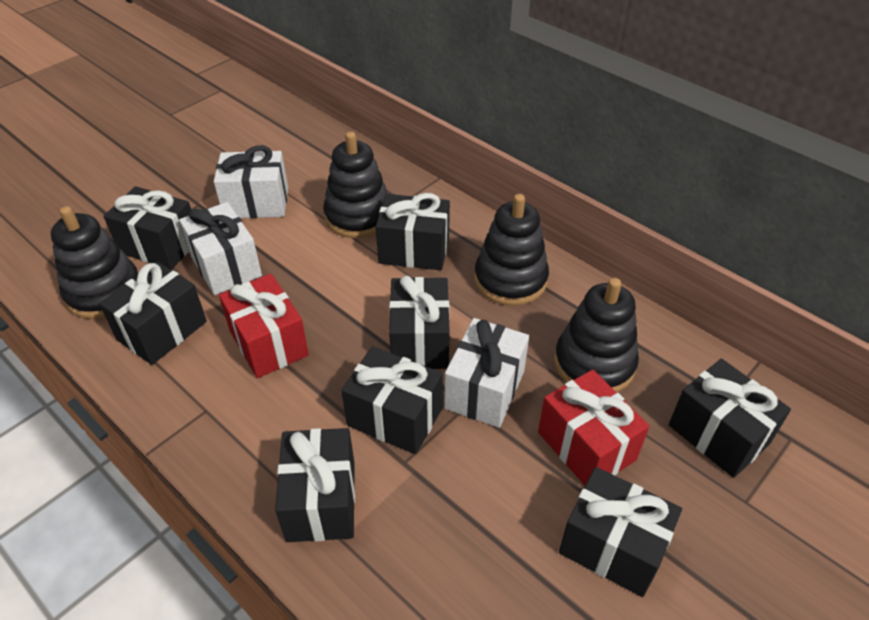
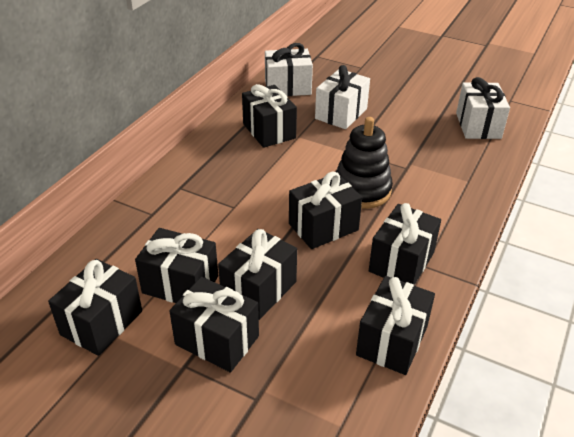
black stacking toy: [51,206,138,319] [323,132,387,238] [474,194,549,306] [554,278,639,393] = 4 -> [336,117,393,209] = 1
red gift: [219,274,309,378] [538,370,649,485] = 2 -> none = 0

